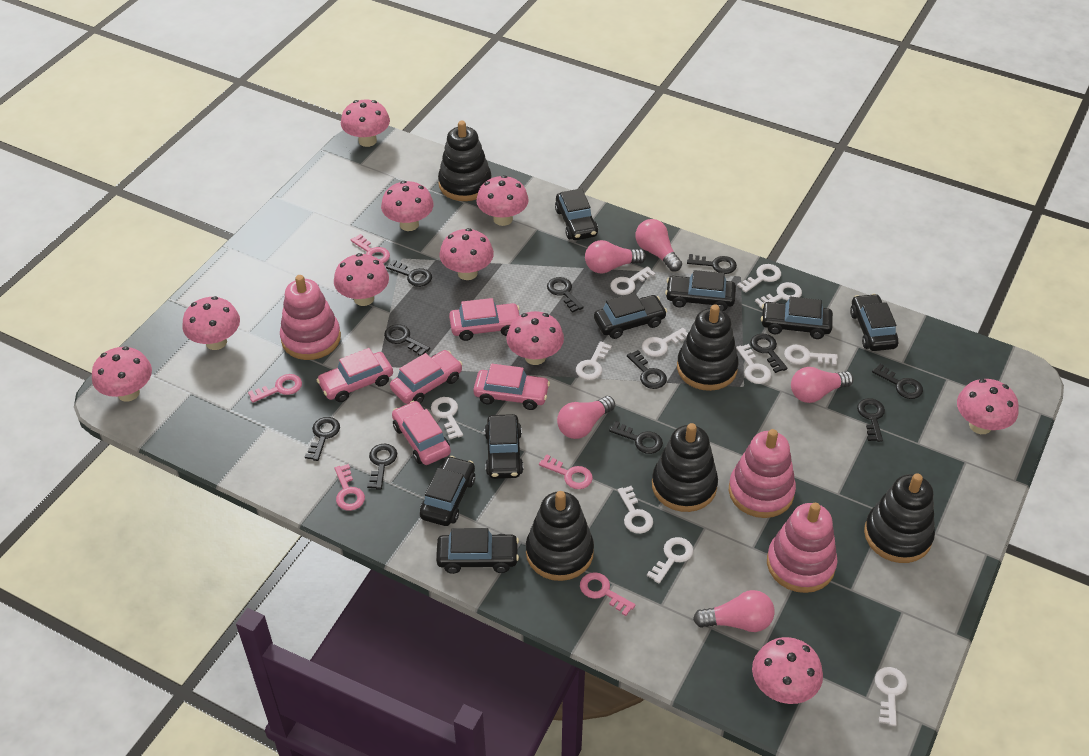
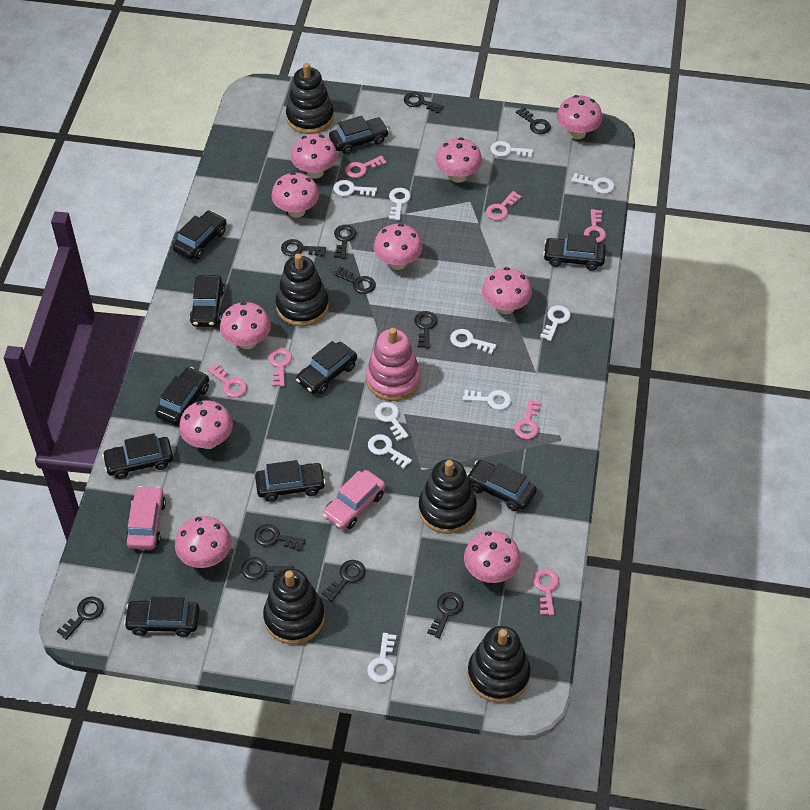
black car: [420,456,475,526] [436,528,519,574] [485,414,523,479] [555,188,598,240] [594,293,667,339] [665,270,736,311] [761,297,833,339] [850,294,898,351] = 8 -> [102,433,173,479] [124,597,200,637] [155,367,209,425] [172,210,227,260] [189,275,224,327] [255,460,326,502] [296,341,357,394] [329,116,389,154] [467,460,537,511] [543,234,606,271] = 10
pink car: [317,348,393,402] [390,350,463,404] [392,401,451,465] [449,298,520,341] [473,364,550,410] = 5 -> [125,486,166,549] [323,470,385,530] = 2
pink key: [248,374,302,403] [335,464,365,511] [351,234,390,263] [539,454,593,489] [580,572,636,616] = 5 -> [208,363,247,398] [268,348,292,387] [345,155,387,178] [486,191,522,220] [514,399,541,439] [533,569,559,616] [584,209,606,243] = 7
pink light bulb: [557,396,615,439] [585,240,646,273] [635,219,682,272] [693,590,775,632] [791,367,854,403] = 5 -> none = 0
pink stacking toy: [280,275,341,360] [729,429,796,518] [767,503,838,593] = 3 -> [366,328,421,401] = 1
white key: [431,397,463,439] [576,341,612,380] [610,266,656,295] [617,486,653,534] [642,328,688,357] [647,537,693,583] [736,344,771,384] [737,264,781,293] [755,282,802,309] [784,345,838,366] [875,667,907,726] = 11 -> [333,180,377,197] [367,633,396,682] [368,434,412,469] [375,402,409,441] [389,188,411,220] [450,329,496,354] [463,390,511,410] [490,141,533,158] [540,305,571,341] [571,173,614,194] = 10

